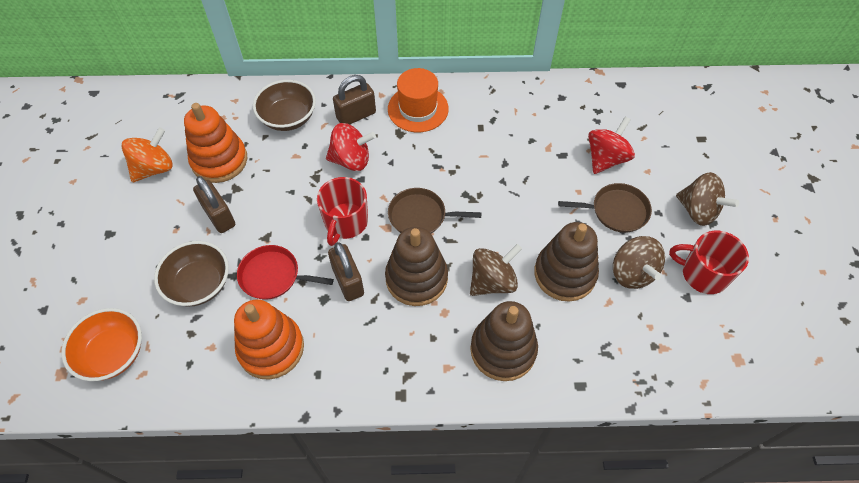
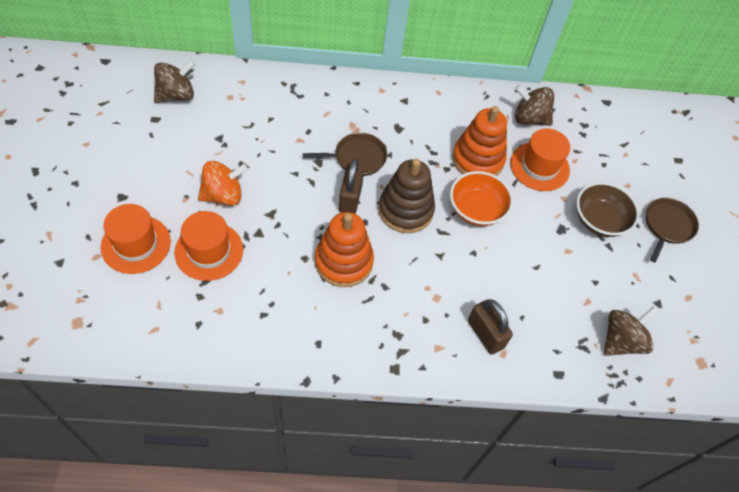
brown bowl: [154,241,229,306] [253,80,316,131] = 2 -> [576,182,639,237] = 1
brown padlock: [193,176,235,233] [328,242,364,301] [333,75,376,124] = 3 -> [339,159,364,214] [468,299,513,355] = 2
brown stacking toy: [385,227,448,306] [470,301,538,381] [534,222,599,302] = 3 -> [379,159,435,233] = 1
orange hat: [388,68,449,132] = 1 -> [101,204,171,274] [174,211,243,281] [510,129,570,191] = 3
red mug: [317,177,368,246] [669,230,749,294] = 2 -> none = 0
red pan: [237,245,334,300] = 1 -> none = 0
red spinning top: [326,123,376,171] [588,117,635,174] = 2 -> none = 0

